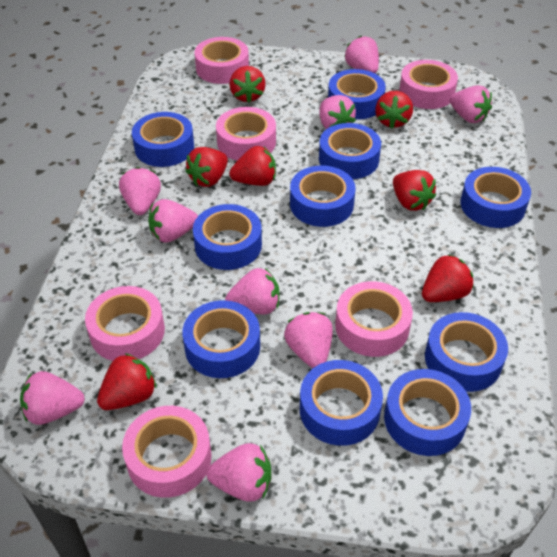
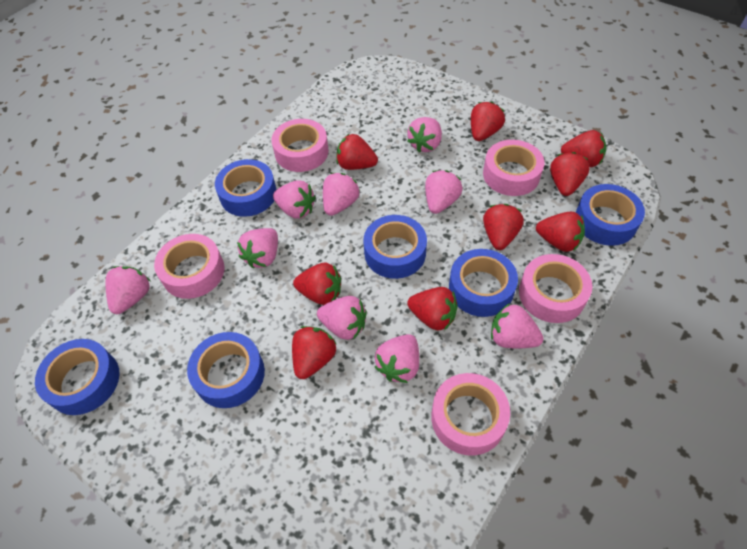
blue tape: [132,112,194,167] [182,300,260,378] [193,204,262,270] [290,166,356,227] [300,360,383,446] [319,123,381,179] [328,69,386,120] [384,369,471,456] [425,312,508,392] [461,167,531,228] = 10 -> [35,339,120,415] [187,332,265,408] [215,159,277,217] [363,215,427,279] [449,249,518,317] [576,184,645,246] = 6
pink tape: [85,286,165,361] [122,406,211,498] [194,37,249,84] [216,107,276,161] [335,281,413,357] [399,60,458,109] = 6 -> [154,234,224,299] [271,119,329,172] [431,373,510,456] [483,140,544,196] [519,254,592,323] = 5
red strawberry: [97,353,157,410] [185,147,228,187] [229,146,276,186] [230,66,266,103] [375,91,413,129] [393,170,436,211] [422,254,473,302] = 7 -> [292,326,336,379] [293,263,341,305] [336,134,378,170] [407,287,457,331] [471,101,505,141] [483,204,524,250] [536,212,585,252] [550,152,590,196] [561,130,607,167] = 9

